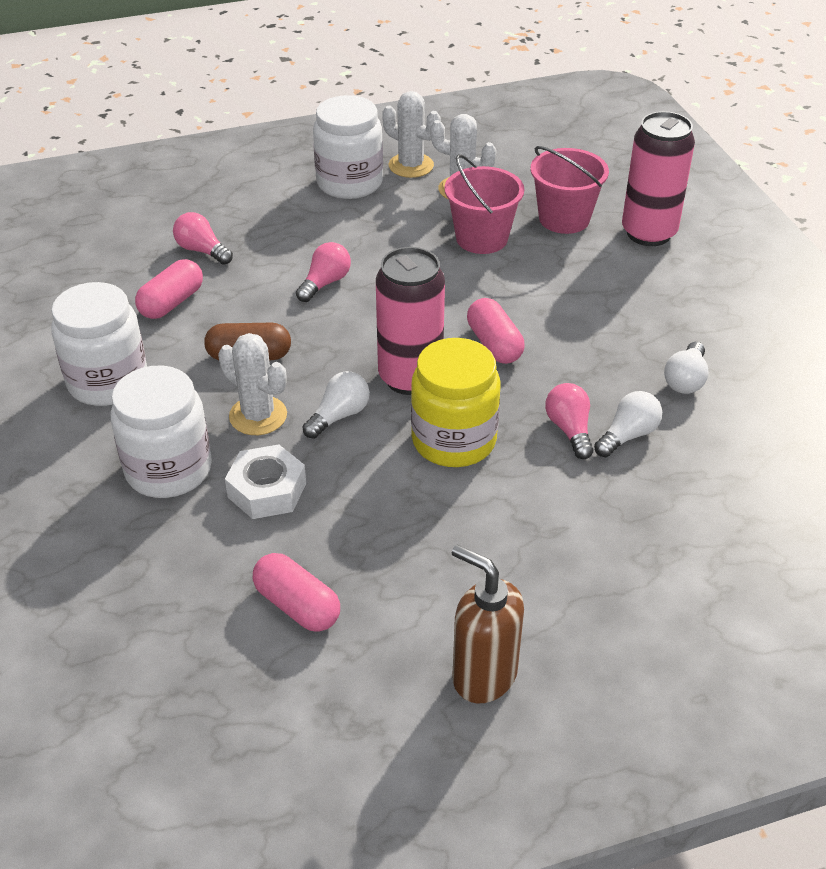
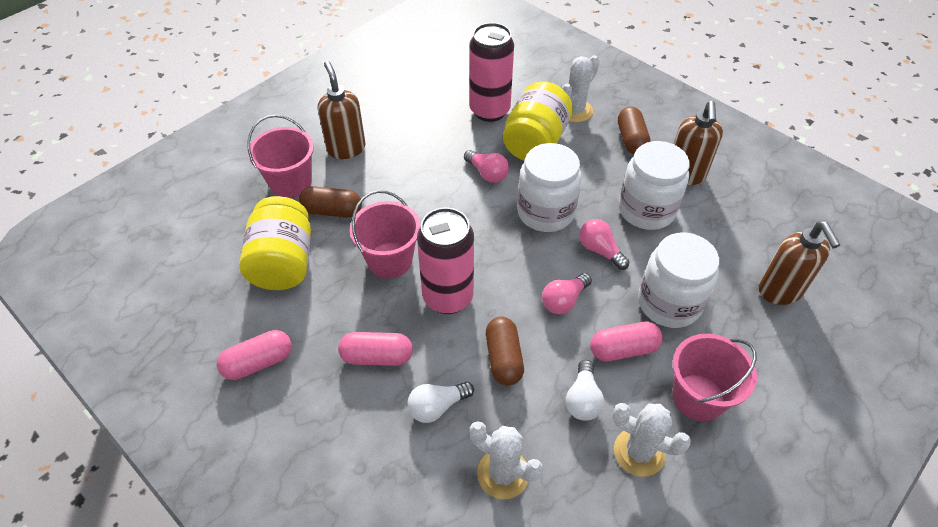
brown capsule: [204,323,291,361] = 1 -> [299,186,362,218] [486,317,524,386] [618,107,651,154] = 3
brown soap dispenser: [452,545,524,703] = 1 -> [318,61,366,159] [674,101,723,185] [759,222,840,305] = 3
pink bucket: [444,154,524,254] [530,146,609,234] = 2 -> [247,115,314,198] [350,190,421,279] [672,334,757,421] = 3
white light bulb: [302,371,370,439] [594,391,662,457] [664,342,709,394] = 3 -> [408,382,474,423] [566,360,604,421] = 2
white nut: [225,444,306,519] = 1 -> none = 0
yellow jar: [411,338,500,467] = 1 -> [239,196,311,290] [503,81,573,161] = 2

